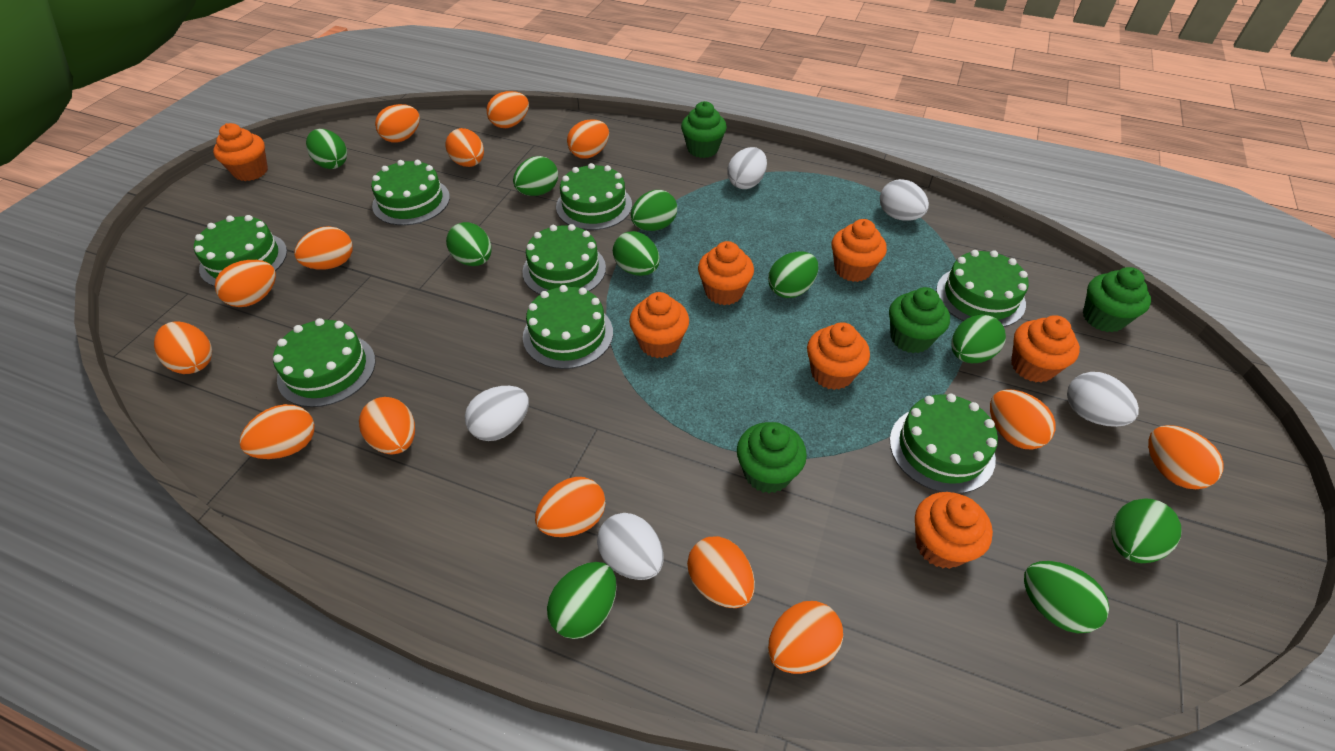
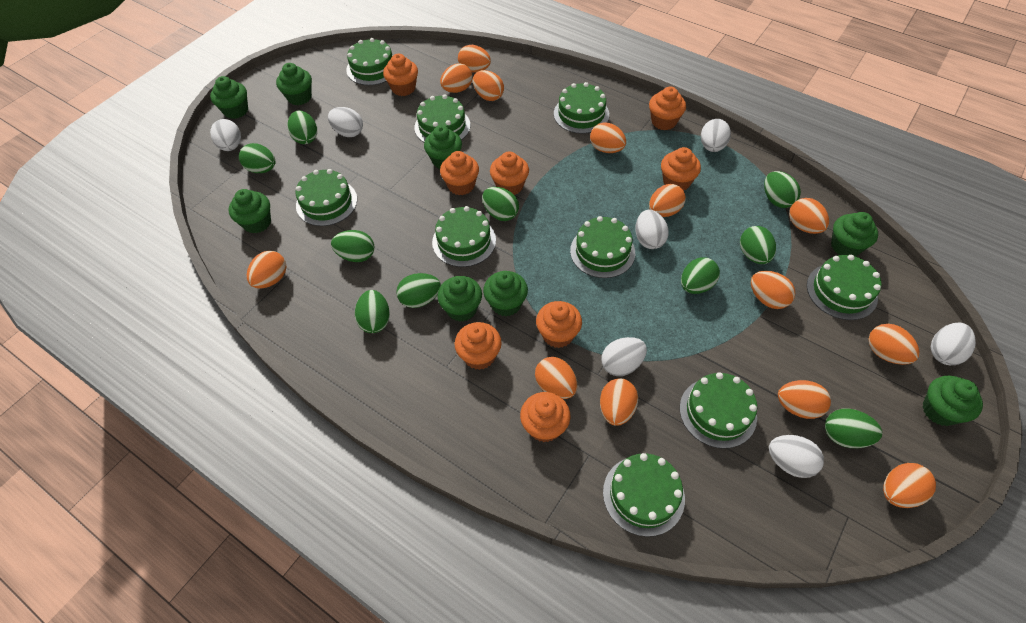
green cake: [194,215,287,287] [273,318,376,407] [371,160,450,225] [523,224,606,295] [523,285,613,369] [556,163,632,230] [890,394,998,494] [936,250,1029,327] = 8 -> [296,169,357,226] [346,38,393,85] [414,94,470,142] [432,206,496,267] [554,82,609,134] [570,216,635,278] [603,453,685,537] [680,372,757,449] [807,255,881,320] = 9
green cupcake: [681,101,727,158] [737,422,807,493] [889,287,950,353] [1083,267,1151,332] = 4 -> [210,76,248,119] [229,189,271,233] [276,63,312,105] [424,126,462,169] [437,276,482,322] [483,271,528,316] [831,212,878,257] [922,376,983,426] = 8
orange cupcake: [213,123,268,181] [629,292,689,358] [698,241,754,305] [807,322,870,390] [832,219,887,282] [915,492,993,569] [1011,315,1080,383] = 7 -> [383,54,418,96] [440,151,479,195] [455,322,502,370] [490,151,529,195] [520,392,570,442] [536,301,582,348] [649,86,686,130] [661,147,701,191] = 8
orange egg: [154,321,212,374] [215,260,276,307] [239,404,315,459] [294,226,353,270] [359,397,415,454] [375,104,420,143] [446,128,484,167] [486,91,529,128] [535,477,606,537] [567,119,609,159] [687,536,755,608] [768,601,843,674] [990,389,1056,449] [1148,425,1224,489] = 14 -> [247,251,286,288] [440,63,472,93] [458,45,491,73] [473,70,504,101] [535,357,577,399] [590,122,626,153] [600,378,638,426] [649,184,686,217] [751,271,795,309] [778,380,831,419] [789,198,829,234] [868,324,919,365] [883,463,936,508] = 13
white egg: [465,386,529,441] [597,513,663,580] [727,147,767,189] [880,179,929,221] [1067,372,1139,427] = 5 -> [210,119,241,151] [328,107,363,137] [601,337,647,376] [635,210,669,249] [701,119,731,152] [769,435,824,478] [931,323,976,365] = 7

